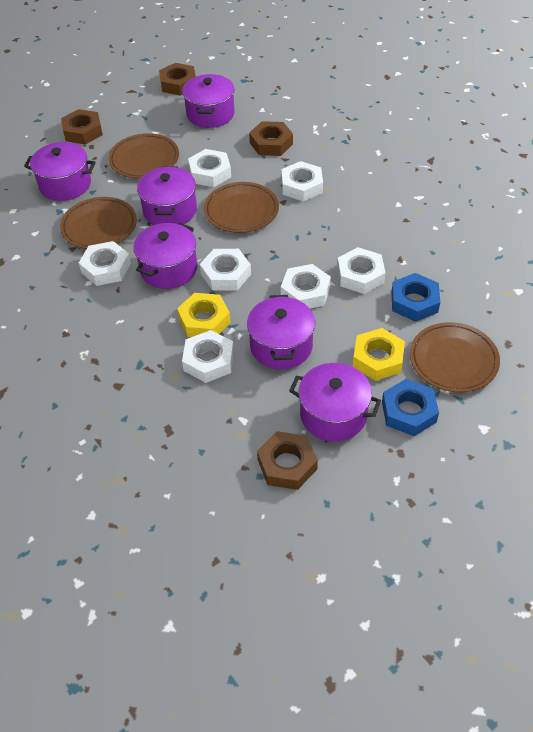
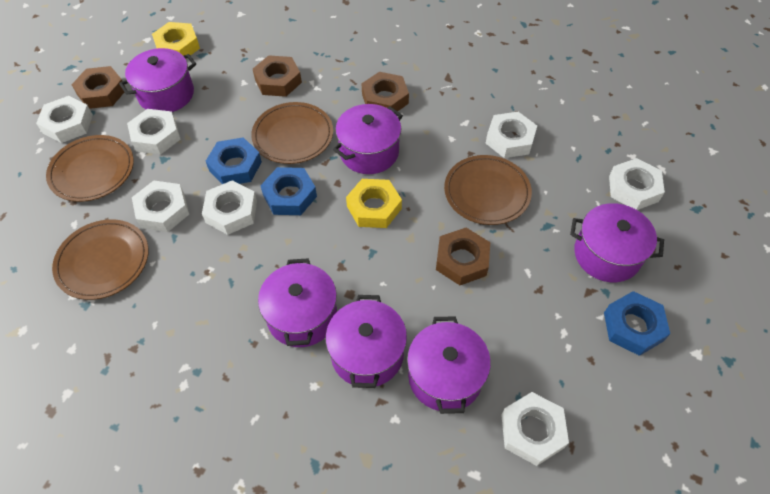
blue nut: [382,379,439,436] [392,273,440,322] = 2 -> [206,137,262,184] [260,167,317,215] [604,291,670,356] = 3

